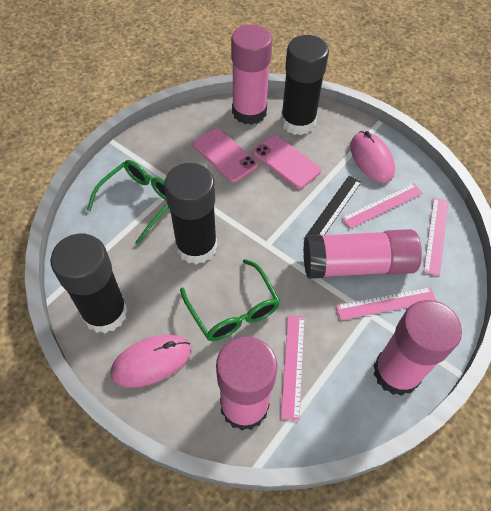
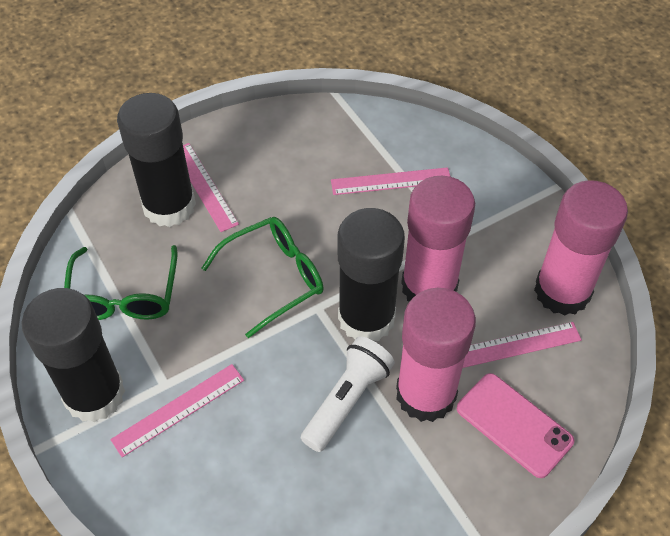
black ruler: [305,176,361,237] = 1 -> none = 0
pink glue stick: [216,337,277,431] [231,24,272,125] [303,229,422,279] [373,300,462,396] = 4 -> [396,288,476,422] [401,176,475,302] [534,180,628,316] = 3
pink mouse: [111,334,191,388] [350,131,395,183] = 2 -> none = 0
pink phone: [193,128,258,182] [253,135,321,189] = 2 -> [457,373,574,478] = 1
white flashlight: none = 0 -> [301,336,395,452] = 1

